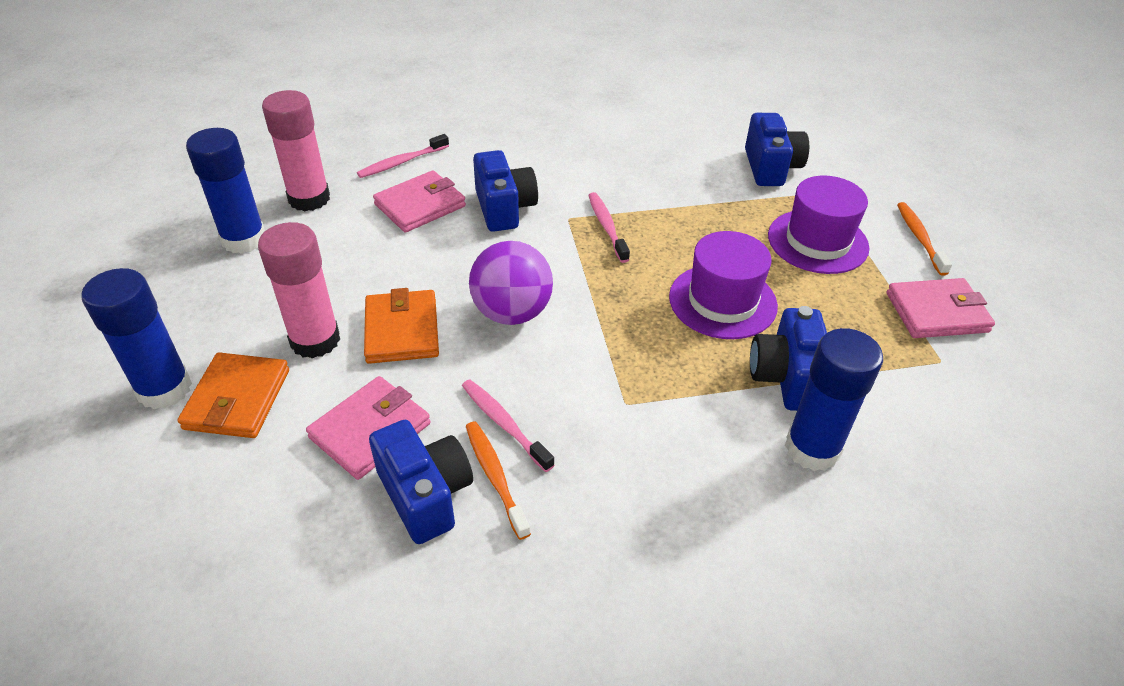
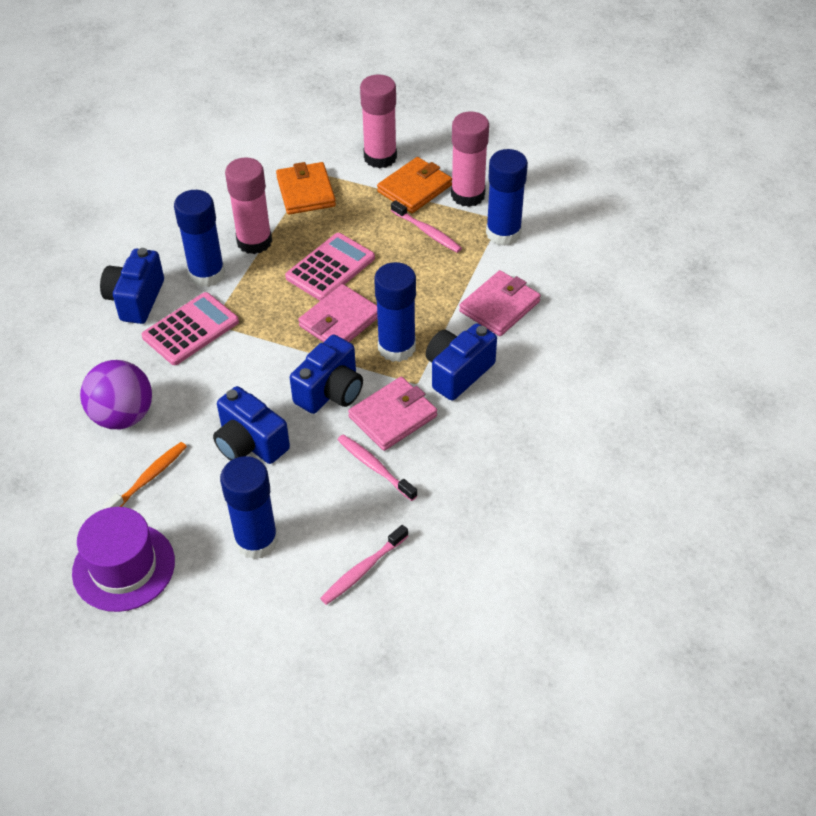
blue glue stick: [81,268,192,409] [186,128,265,254] [785,328,883,471] = 3 -> [174,190,225,287] [220,456,278,560] [374,262,416,362] [486,149,528,246] = 4
orange toothbrush: [466,422,531,540] [897,202,952,276] = 2 -> [102,442,187,509] = 1
pink calculator: none = 0 -> [142,292,239,365] [285,233,375,301] = 2
pink glue stick: [258,222,340,358] [262,90,330,211] = 2 -> [225,157,272,254] [360,74,397,169] [451,111,489,207] = 3
purple hat: [669,231,778,339] [768,176,870,274] = 2 -> [72,507,175,612] = 1

